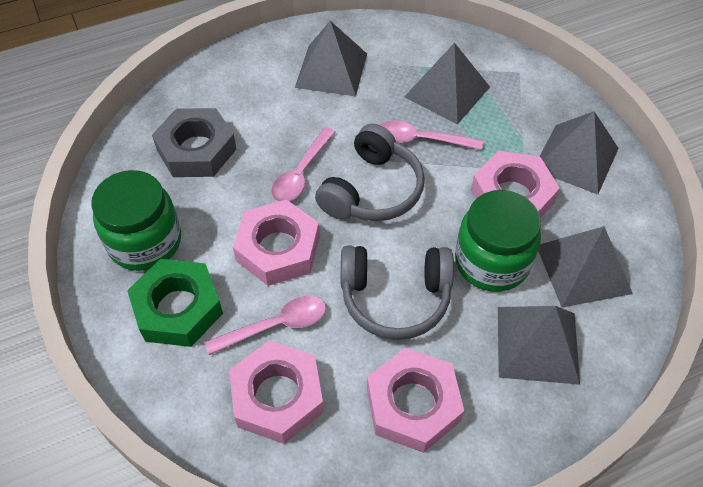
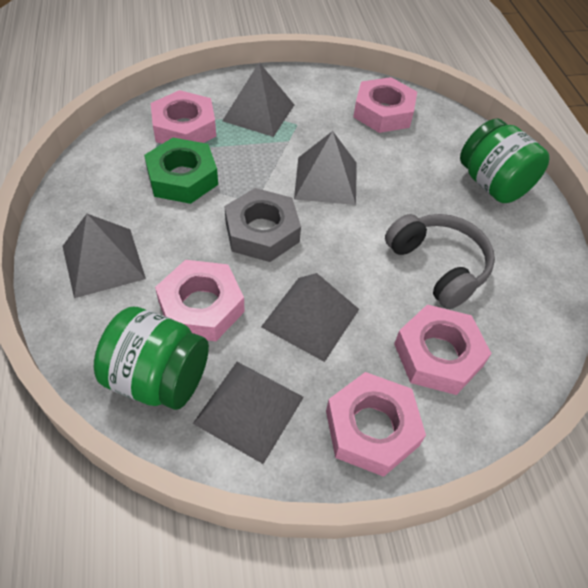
grey headphones: [315,124,425,221] [341,245,454,340] = 2 -> [385,214,495,309] = 1
pink nut: [229,340,324,444] [233,199,320,286] [367,348,464,453] [471,151,560,218] = 4 -> [151,90,216,144] [155,260,245,341] [326,372,426,477] [353,77,417,133] [394,304,492,395] = 5
pink spoon: [205,296,326,355] [271,127,335,202] [381,120,483,150] = 3 -> none = 0

